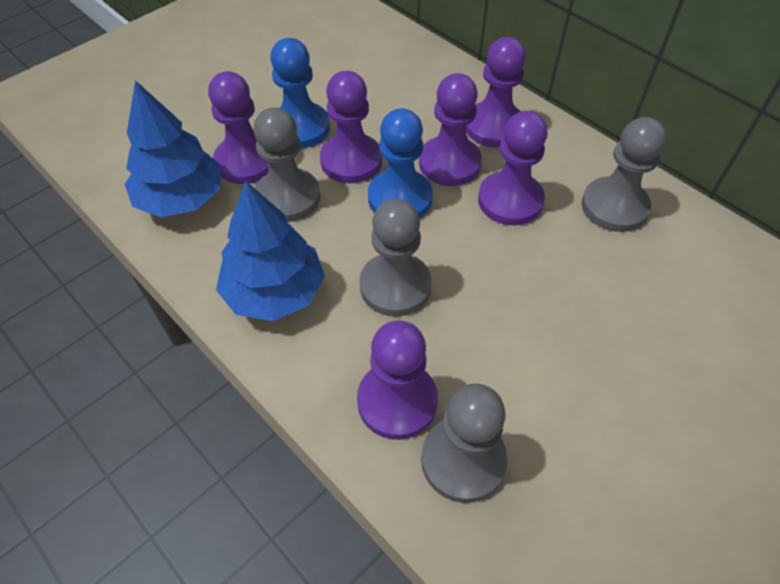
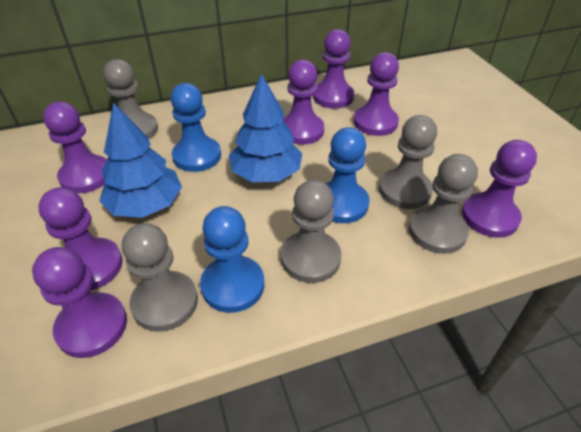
blue pawn: [270,38,330,149] [368,108,433,218] = 2 -> [171,83,221,172] [200,206,264,313] [325,127,370,223] = 3
grey pawn: [253,108,320,222] [360,199,432,317] [421,384,508,503] [582,117,667,232] = 4 -> [103,59,158,140] [122,223,198,332] [281,180,341,283] [379,115,437,209] [409,154,478,254] = 5
purple pawn: [208,71,268,184] [320,71,382,183] [357,321,438,440] [419,73,482,186] [466,37,526,148] [478,111,548,225] = 6 -> [32,247,127,358] [38,187,123,291] [43,102,107,193] [283,60,324,145] [313,29,354,109] [354,52,399,136] [462,140,537,238] = 7

